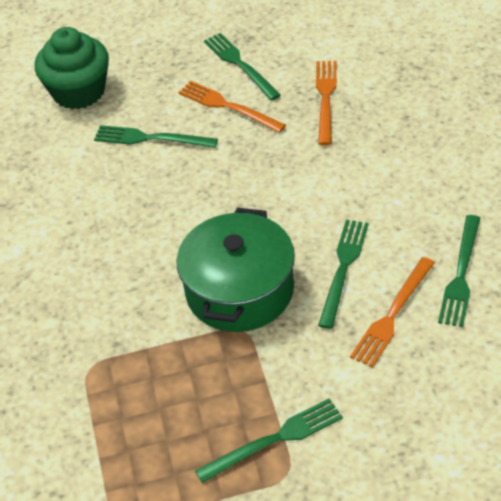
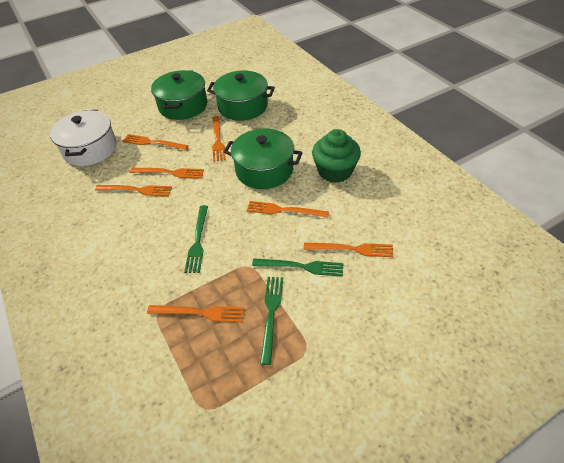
green fork: [94,125,218,148] [195,398,343,483] [204,33,281,101] [318,220,369,329] [438,215,480,327] = 5 -> [184,205,208,273] [252,258,343,277] [260,277,283,365] = 3
green pot: [177,208,295,332] = 1 -> [151,70,207,120] [207,71,275,121] [224,129,303,189] = 3
orange fork: [178,81,286,133] [316,61,337,145] [350,257,435,367] = 3 -> [95,185,172,196] [122,134,189,150] [130,168,204,179] [147,305,245,323] [212,116,226,162] [247,201,329,218] [304,243,394,257] = 7
white pot: none = 0 -> [50,110,117,166] = 1

